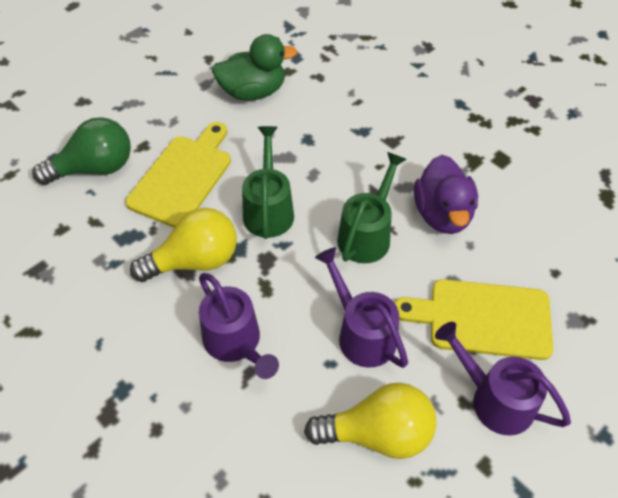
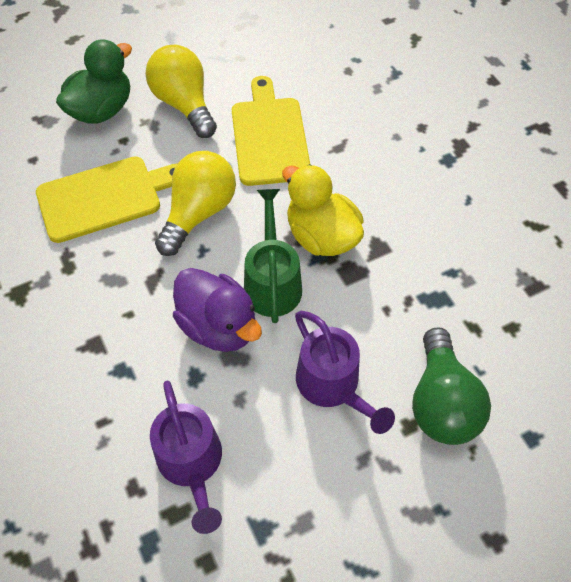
green watering can: [242,126,294,239] [337,152,407,263] = 2 -> [244,189,302,323] = 1
purple watering can: [199,273,279,379] [315,247,408,368] [435,322,571,436] = 3 -> [150,381,222,534] [295,311,395,434] = 2
yellow duck: none = 0 -> [282,164,364,256] = 1

